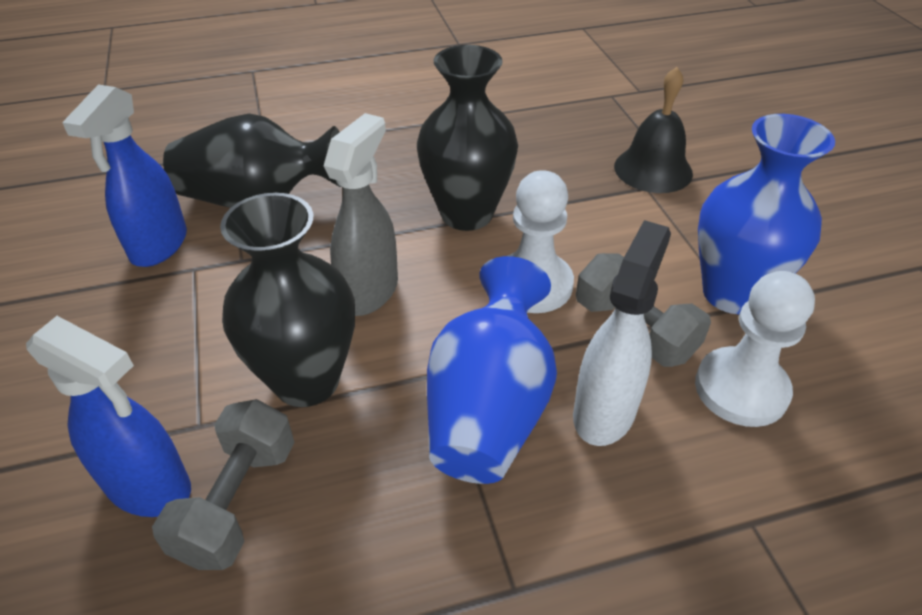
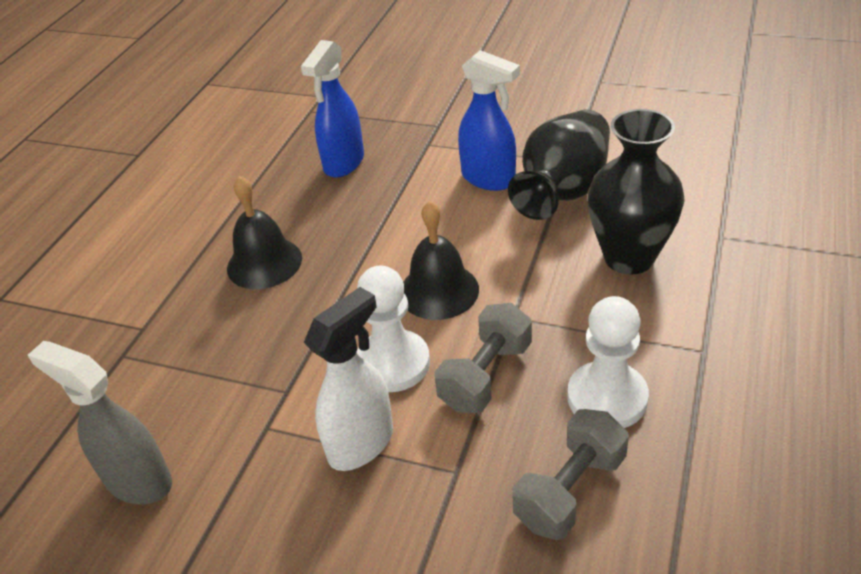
black bell: [614,67,693,193] = 1 -> [227,176,302,289] [403,201,479,320] = 2
black vase: [163,113,341,208] [220,193,355,407] [417,45,518,231] = 3 -> [508,110,610,220] [587,109,685,275] = 2
blue vase: [427,256,557,484] [698,114,835,314] = 2 -> none = 0

